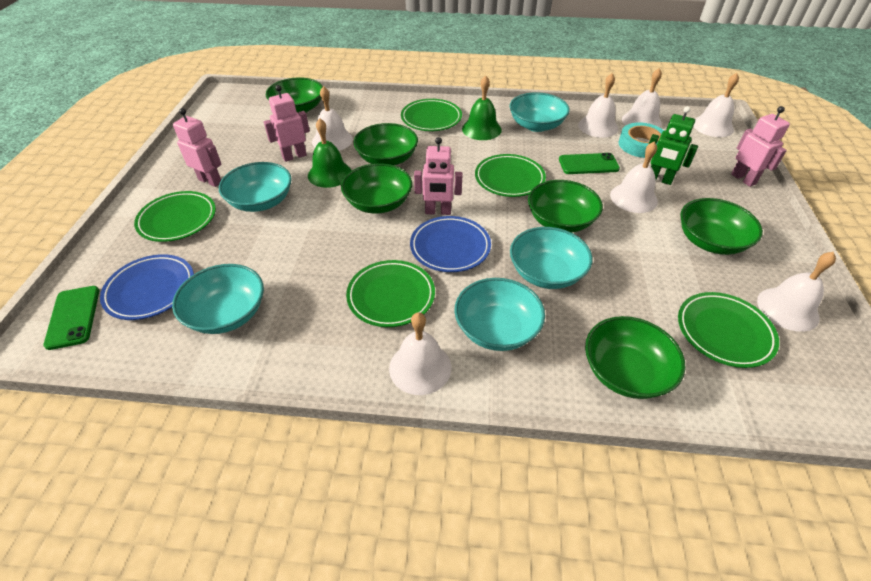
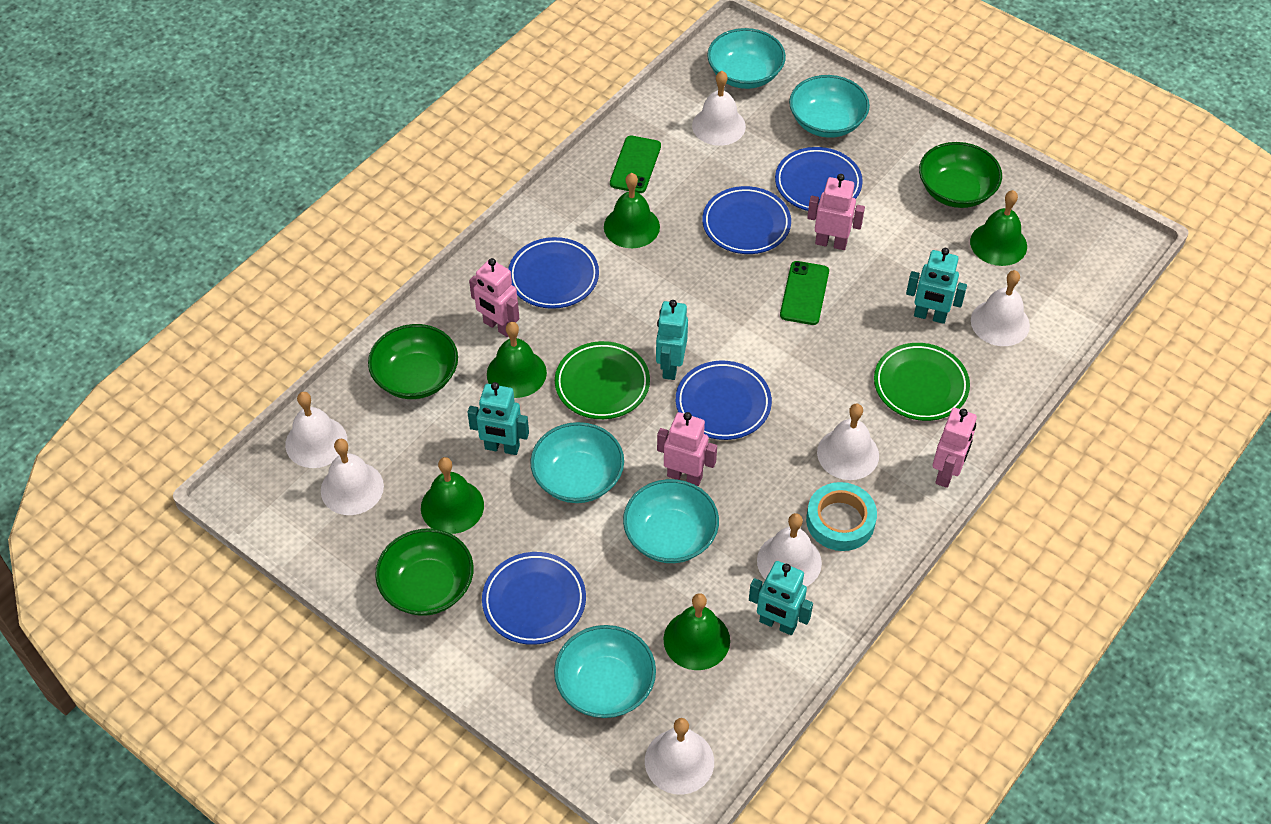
blue plate: [100,254,194,320] [410,216,491,272] = 2 -> [482,552,586,645] [509,237,599,309] [676,361,772,440] [702,186,791,254] [775,147,863,211] = 5
green bell: [308,118,351,188] [462,76,502,140] = 2 -> [421,457,484,534] [487,322,547,398] [604,173,660,248] [663,593,730,670] [970,190,1027,266] = 5
green bowl: [266,77,323,113] [341,163,412,214] [353,123,418,165] [528,180,603,233] [585,316,686,399] [680,198,763,255] = 6 -> [368,324,458,399] [375,528,474,616] [919,142,1002,208] = 3
green plate: [134,191,216,242] [346,260,435,327] [401,99,462,131] [475,154,546,197] [678,292,779,368] = 5 -> [555,341,650,419] [874,343,970,421] = 2
green robot: [649,106,698,185] = 1 -> none = 0
turquoise robot: none = 0 -> [467,382,529,455] [656,300,688,380] [749,561,813,635] [906,248,967,324] = 4

